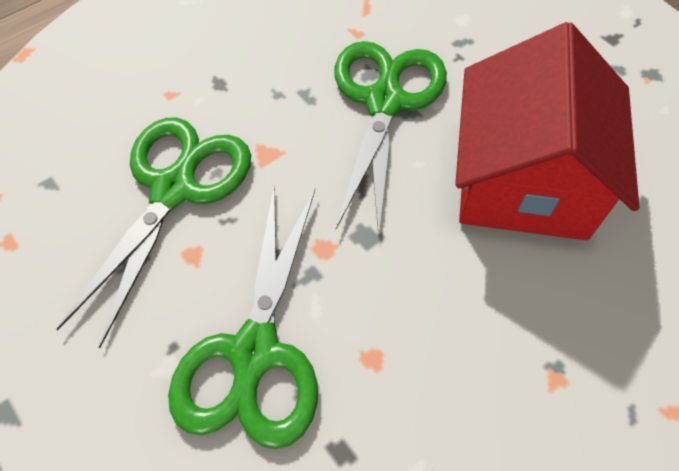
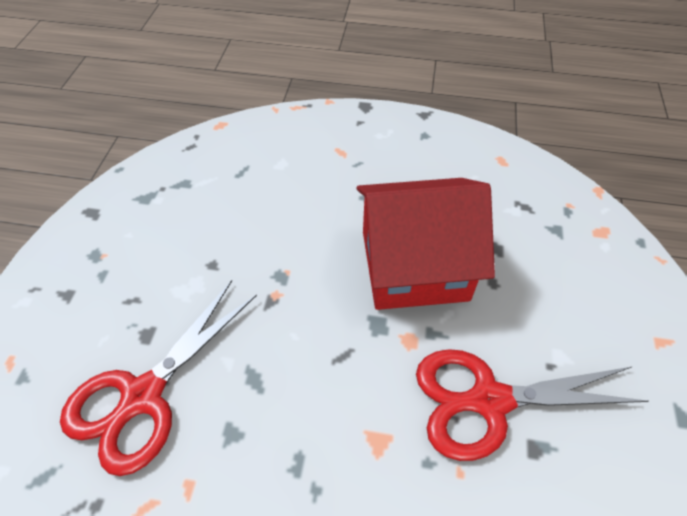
green scissors: [56,117,251,348] [168,185,318,449] [335,41,447,238] = 3 -> none = 0
red scissors: none = 0 -> [60,280,257,476] [416,349,649,461] = 2

